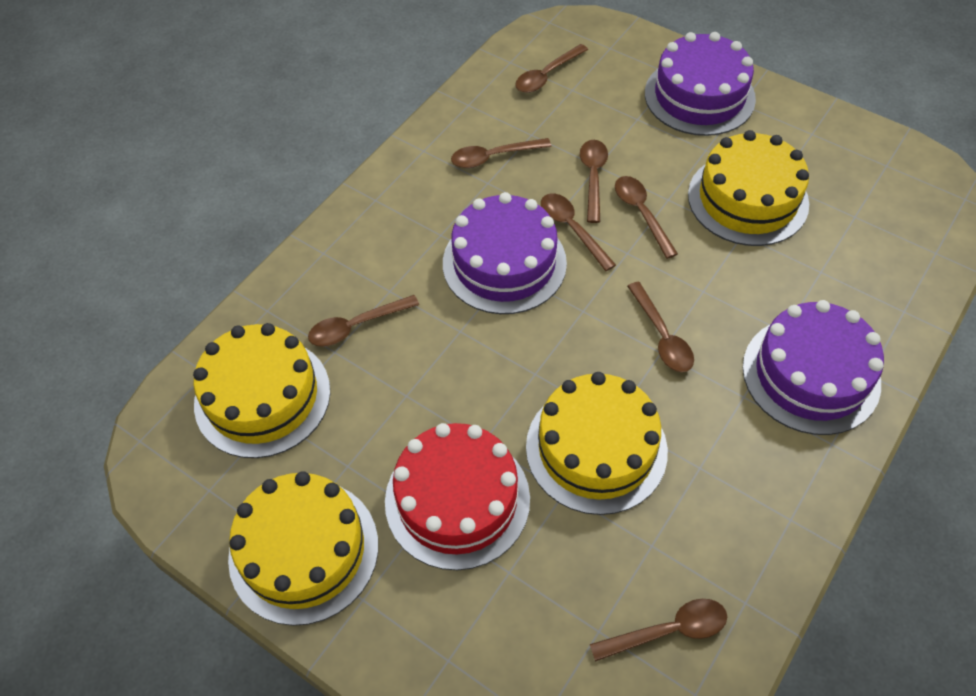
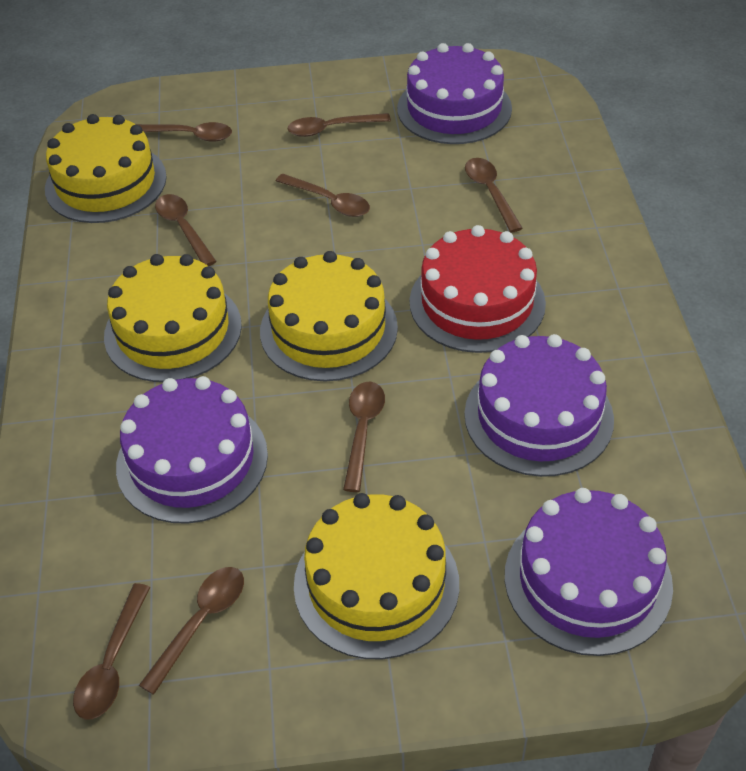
purple cake: [443,192,567,314] [645,32,756,136] [743,300,884,435] = 3 -> [116,376,268,524] [397,43,512,144] [464,334,614,477] [505,488,673,656] = 4

